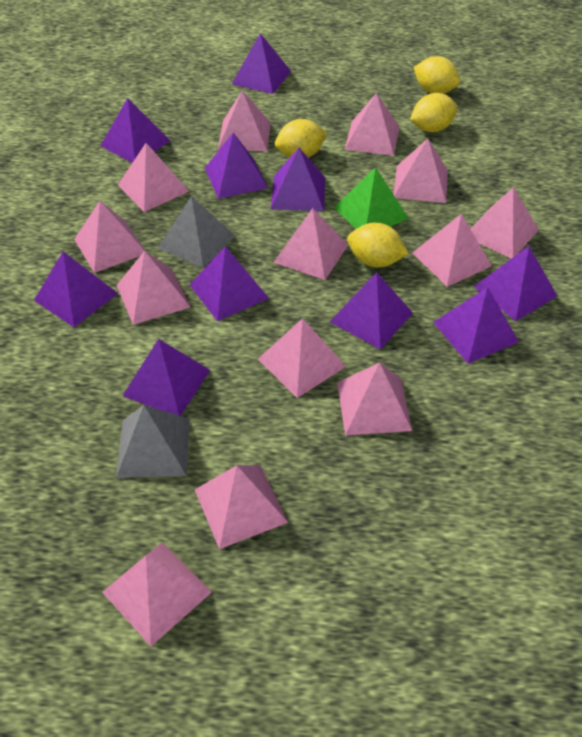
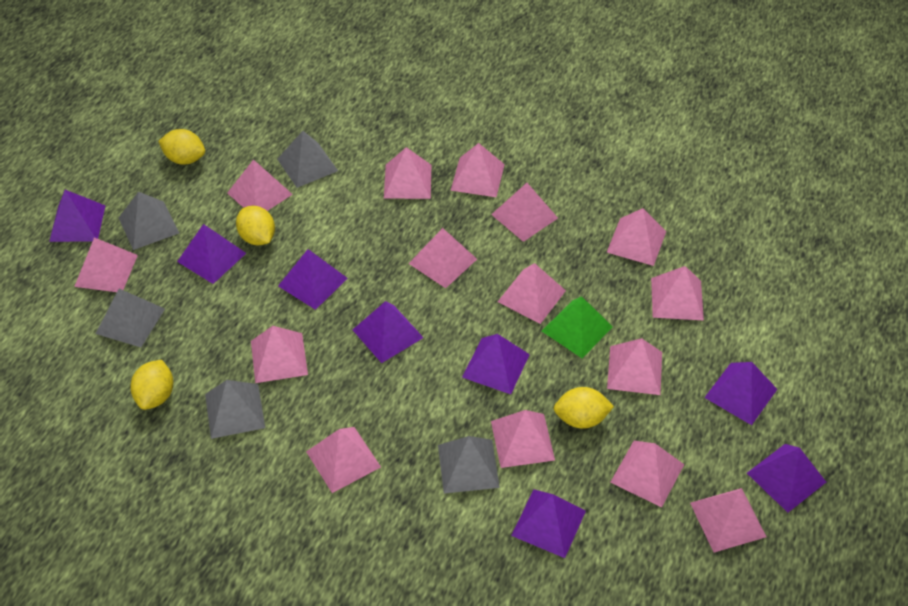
grey pyramid: [116,405,190,478] [158,196,235,268] = 2 -> [96,289,165,347] [119,192,179,250] [205,380,265,439] [277,131,338,188] [438,436,500,493] = 5
pink pyramid: [74,201,145,273] [102,542,212,646] [117,251,190,325] [118,143,190,212] [195,465,288,549] [218,91,271,151] [258,318,346,398] [274,208,348,280] [337,362,412,436] [344,93,400,156] [393,139,448,203] [412,214,492,287] [471,187,539,259] = 13 -> [74,237,138,292] [227,159,293,211] [251,326,308,383] [306,427,381,493] [384,147,431,199] [408,228,477,288] [451,143,505,197] [491,183,558,242] [491,410,555,468] [498,263,566,324] [607,208,666,266] [607,338,662,395] [610,441,684,507] [651,266,704,321] [690,488,767,552] = 15
purple pyramid: [34,252,118,327] [101,98,170,163] [123,339,210,416] [190,246,269,321] [205,133,268,199] [232,33,291,94] [271,148,325,211] [330,272,413,349] [433,287,519,364] [474,246,557,322] = 10 -> [49,190,106,242] [177,224,246,284] [278,249,348,310] [353,301,424,363] [462,334,530,394] [511,489,586,558] [704,362,777,425] [747,444,826,513] = 8

